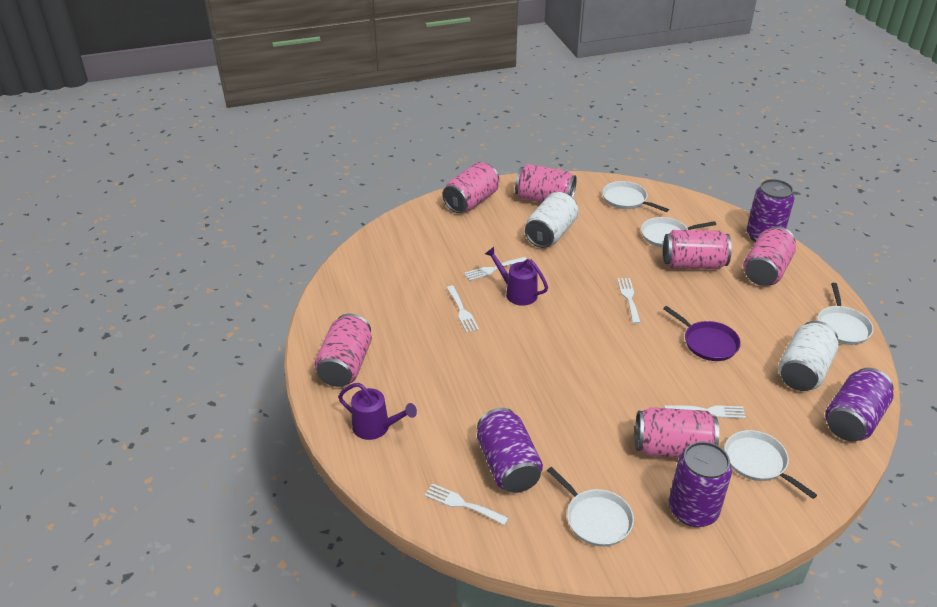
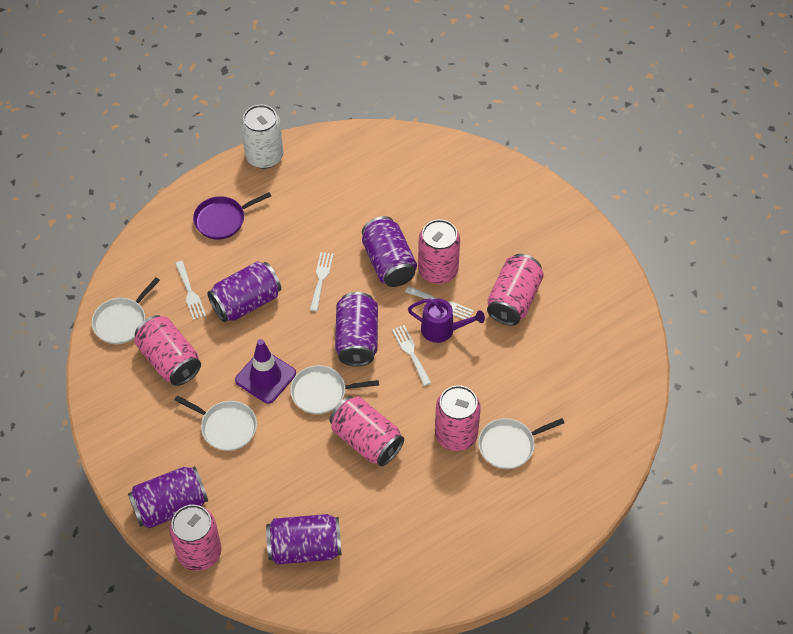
purple can: [477,408,543,493] [669,441,732,527] [747,179,794,242] [825,368,894,441] = 4 -> [128,466,208,528] [207,261,281,322] [266,514,342,565] [335,292,378,366] [362,216,417,287] = 5
purple traffic cone: none = 0 -> [235,339,296,404] = 1
purple watering can: [338,383,417,440] [485,247,548,306] = 2 -> [408,298,485,343] = 1
white can: [525,192,579,248] [778,321,839,391] = 2 -> [241,105,283,169] = 1
white fork: [425,483,509,525] [447,286,479,333] [464,257,527,281] [617,278,641,324] [664,405,746,418] = 5 -> [175,261,206,320] [310,252,334,311] [392,325,431,386] [405,286,474,319] = 4
white pan: [547,467,634,547] [602,181,669,212] [641,217,716,248] [725,430,817,499] [817,283,873,345] = 5 -> [92,278,160,344] [175,395,257,451] [290,365,379,414] [478,418,564,469] = 4

